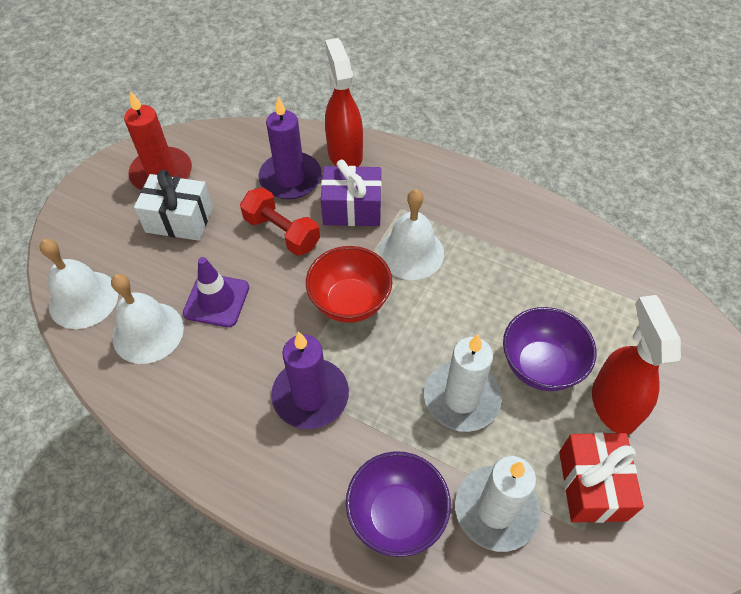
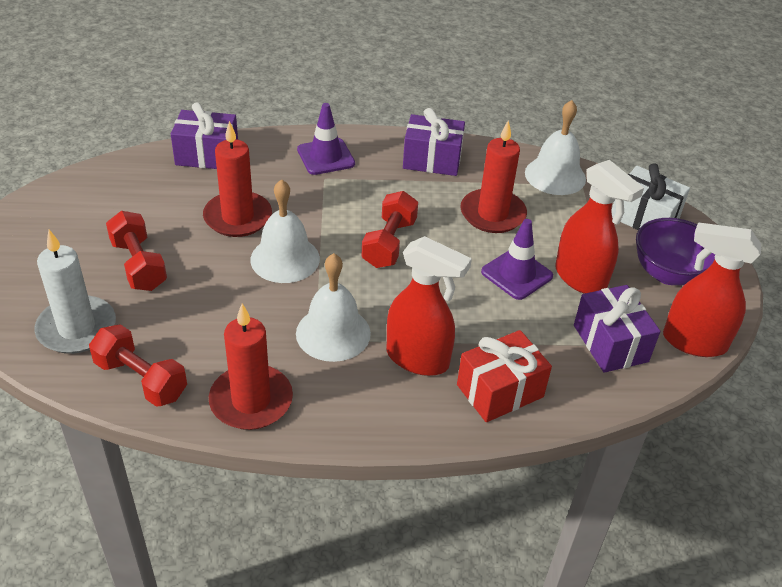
purple bowl: [346,451,451,557] [503,307,596,391] = 2 -> [636,218,715,285] = 1
purple candle: [259,96,322,199] [271,332,349,429] = 2 -> none = 0
purple gift: [321,160,382,226] = 1 -> [171,102,238,169] [403,108,465,176] [574,285,660,373] = 3
purple traffic cone: [183,257,249,327] = 1 -> [297,103,355,175] [481,219,553,300] = 2
red bowl: [306,246,392,323] = 1 -> none = 0
red candle: [124,91,192,190] = 1 -> [203,121,272,237] [209,303,293,430] [461,120,527,233] = 3
red dumbbell: [240,188,320,256] = 1 -> [89,324,187,407] [106,211,167,291] [362,191,418,268] = 3
red spray bottle: [325,38,363,167] [592,295,681,435] = 2 -> [387,236,472,376] [555,160,644,294] [663,222,761,357] = 3
white candle: [424,335,502,432] [455,456,541,552] = 2 -> [34,230,116,354] = 1

